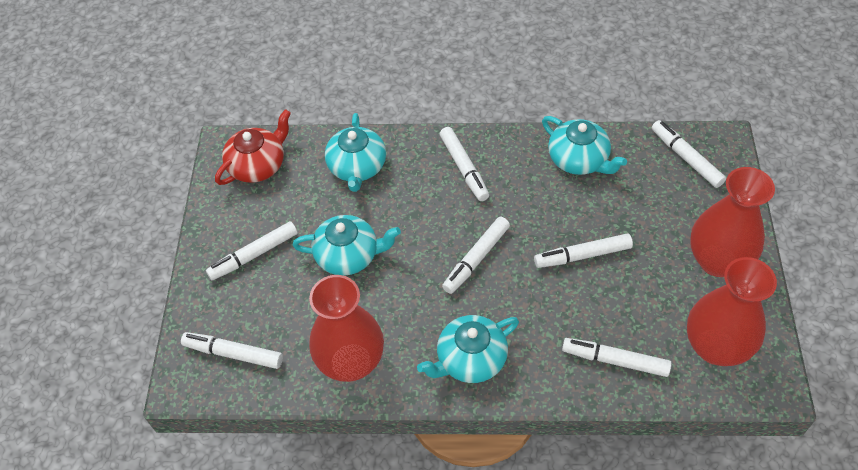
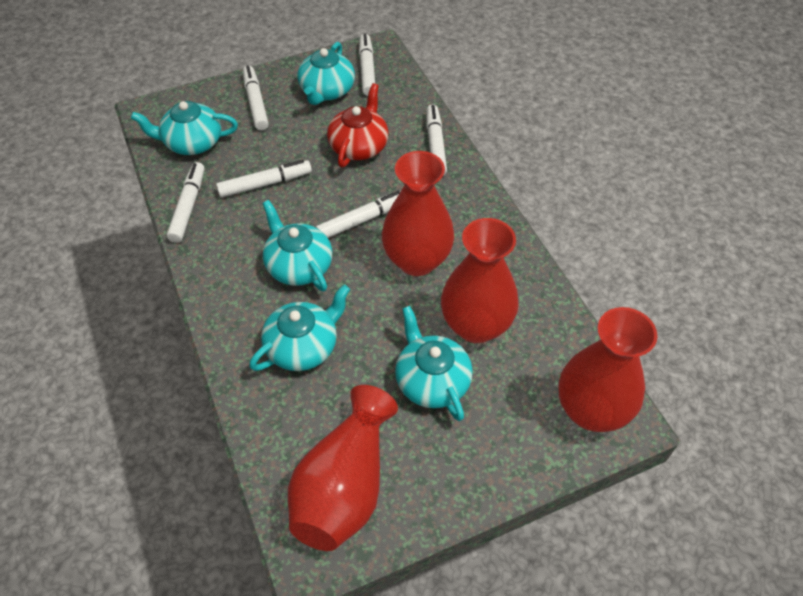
red vase: [309,275,384,382] [687,257,777,366] [690,167,775,277] = 3 -> [288,385,398,551] [382,151,454,276] [441,218,519,343] [559,307,657,432] = 4
turquoise teapot: [293,215,401,276] [325,113,386,192] [417,315,519,383] [542,116,627,175] = 4 -> [131,101,238,155] [249,284,350,371] [262,200,332,291] [297,42,355,105] [395,306,473,421] = 5
white marker: [181,332,283,369] [206,221,298,280] [440,127,489,201] [442,217,510,294] [534,234,633,268] [562,338,672,377] [652,120,726,188] = 7 -> [167,162,204,243] [216,160,312,198] [243,65,269,130] [316,190,401,238] [359,34,375,96] [426,105,447,176] = 6

